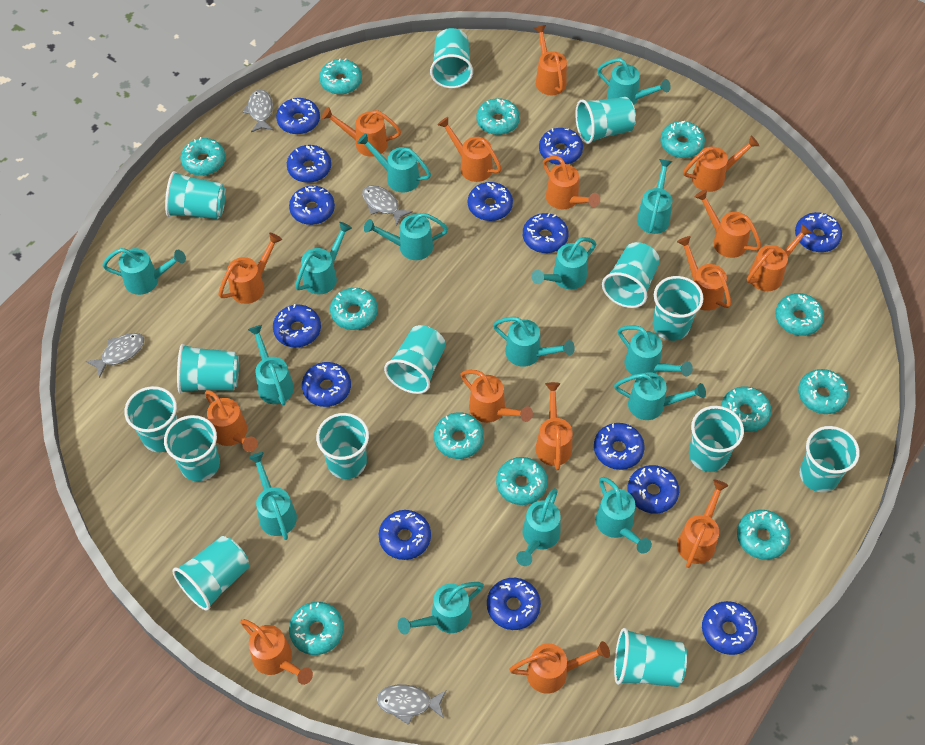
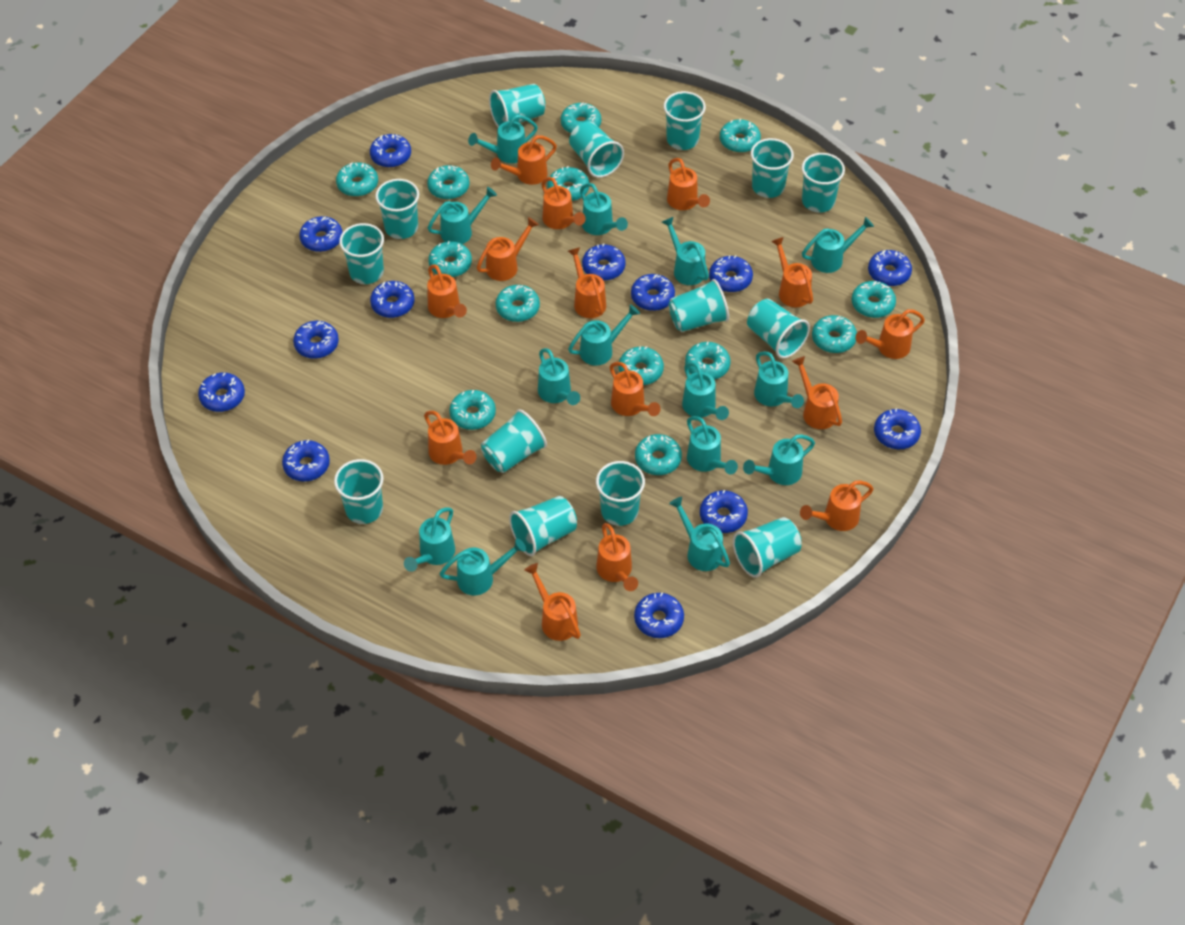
blue donut: [273,304,321,347] [276,98,320,134] [287,145,331,183] [289,186,335,225] [302,362,351,407] [379,510,431,560] [468,182,513,221] [487,578,541,630] [523,213,569,253] [539,128,583,165] [594,423,645,470] [628,465,679,514] [702,601,757,655] [795,212,842,252] = 14 -> [198,372,245,412] [282,440,330,482] [293,321,339,359] [299,216,343,252] [370,134,411,168] [370,281,415,318] [582,243,626,281] [631,274,675,311] [634,593,684,638] [700,490,748,533] [709,255,753,292] [868,250,912,286] [874,408,921,449] = 13
grey fish: [86,333,144,378] [243,90,273,132] [362,185,413,226] [376,685,447,725] = 4 -> none = 0
orange watering can: [205,390,258,452] [218,233,282,304] [240,619,313,685] [322,107,401,157] [437,117,502,182] [460,370,533,423] [509,641,610,694] [534,25,567,95] [536,382,573,470] [543,156,600,209] [677,236,731,311] [677,479,728,568] [683,135,759,192] [695,189,761,258] [747,224,812,291] = 15 -> [424,411,477,465] [427,264,467,318] [477,217,539,281] [491,135,557,185] [525,563,581,641] [541,177,586,229] [568,247,606,318] [596,523,638,591] [610,362,660,416] [667,158,710,210] [771,237,813,307] [792,356,842,429] [800,480,874,531] [855,309,925,359] = 14
turquoise donut: [180,137,225,176] [289,602,344,655] [319,58,362,94] [330,288,378,330] [434,412,484,459] [477,98,520,135] [496,457,548,505] [660,121,705,158] [721,386,771,432] [737,510,790,560] [775,293,824,336] [798,369,849,414] = 12 -> [336,162,378,197] [427,165,470,200] [428,241,472,277] [449,390,496,430] [496,285,540,322] [547,166,589,201] [561,103,601,133] [618,346,664,385] [635,434,682,475] [685,342,730,380] [720,119,761,153] [812,315,857,353] [851,281,896,318] = 13
turquoise watering can: [102,248,186,295] [248,325,294,405] [248,452,297,540] [295,222,352,295] [357,133,431,192] [364,213,448,260] [398,582,484,635] [493,317,575,367] [516,488,561,566] [532,237,596,290] [596,477,652,554] [597,58,671,105] [614,372,706,420] [618,326,693,377] [637,159,673,234] = 15 -> [404,507,455,572] [428,187,497,244] [440,539,526,595] [468,115,538,163] [538,348,580,405] [568,304,640,366] [580,183,628,235] [662,217,709,285] [669,497,730,571] [682,362,729,420] [687,416,738,474] [743,434,815,485] [754,351,804,408] [802,217,874,273] = 14

